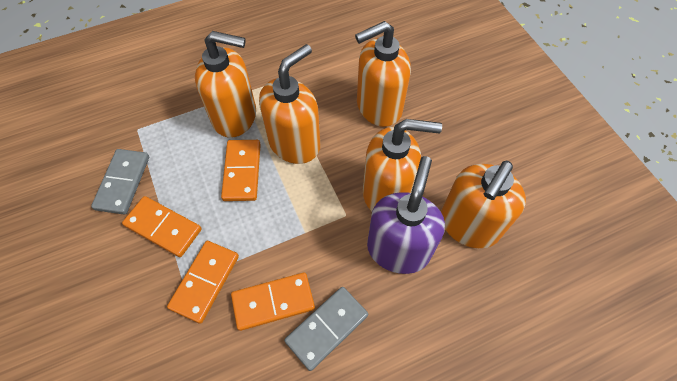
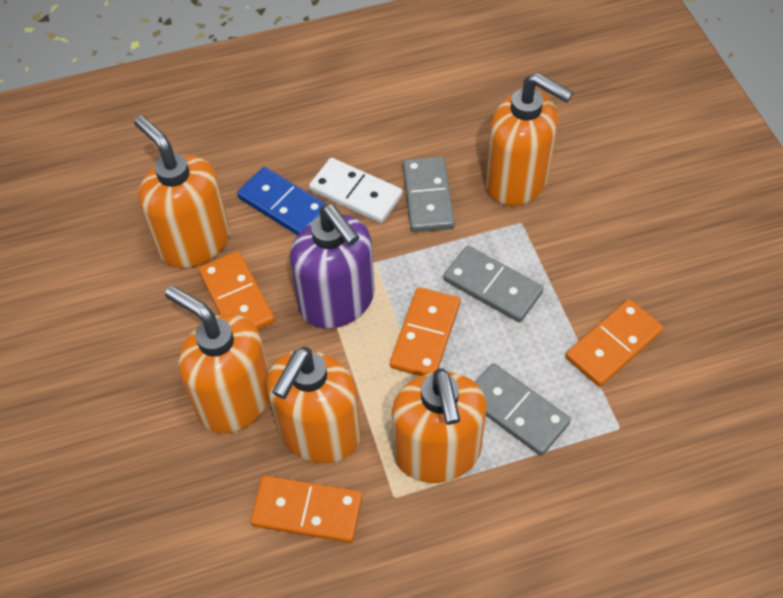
blue domino: none = 0 -> [237,167,327,235] = 1
grey domino: [91,149,149,215] [284,287,368,371] = 2 -> [403,157,455,232] [443,246,544,322] [475,363,571,456] = 3
white domino: none = 0 -> [309,158,403,223] = 1

